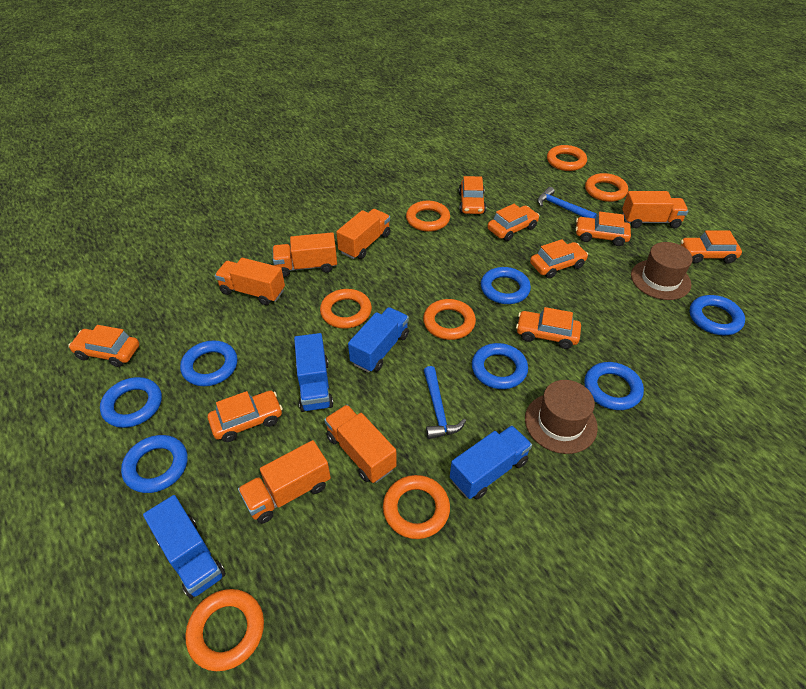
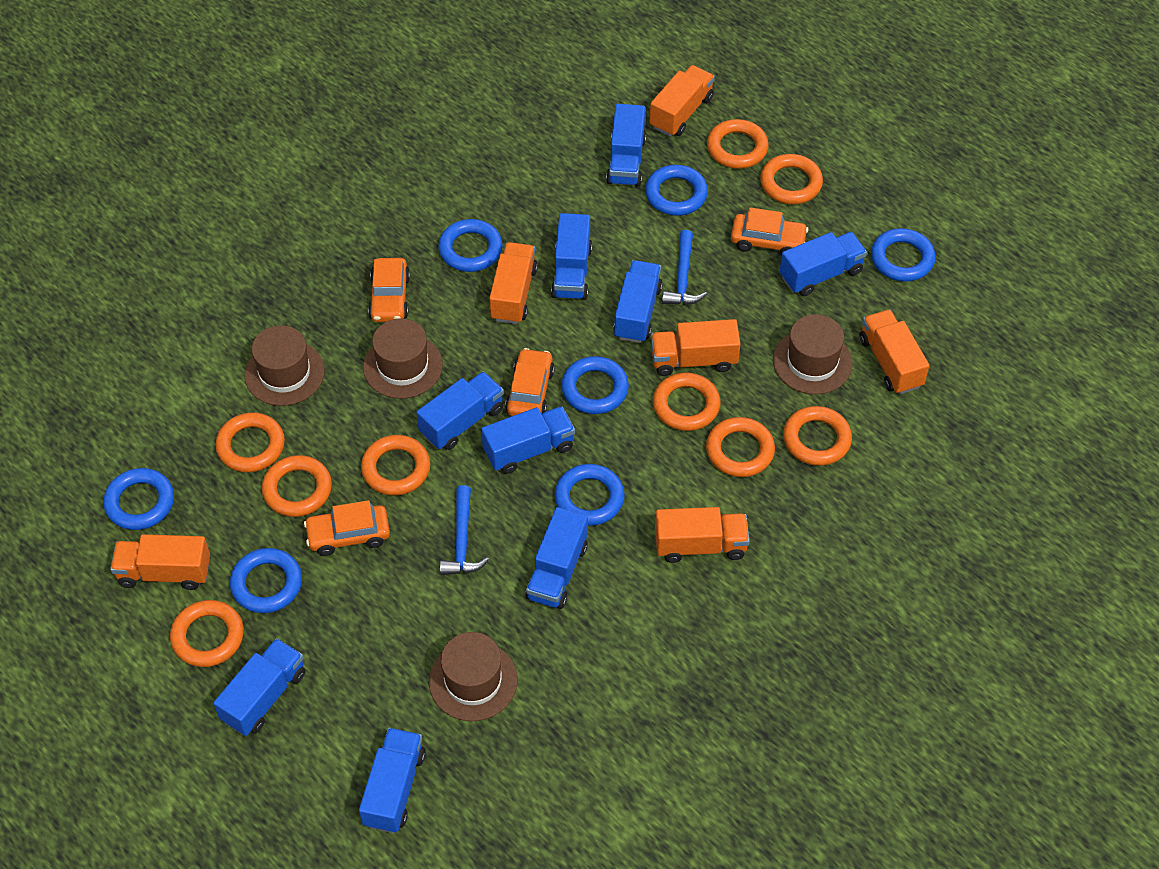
blue truck: [143,495,226,599] [294,333,333,412] [348,307,409,372] [450,425,532,500] = 4 -> [213,638,305,736] [359,728,426,833] [416,371,504,450] [481,406,575,474] [526,507,588,609] [551,213,592,300] [606,104,646,186] [613,260,663,343] [780,232,867,296] = 9
brown hat: [525,380,598,454] [631,242,693,300] = 2 -> [245,325,325,406] [363,318,443,399] [429,632,517,721] [773,314,853,394] = 4
orange car: [68,325,139,367] [208,390,283,442] [459,176,486,214] [487,204,540,241] [516,307,581,349] [530,239,588,279] [576,212,631,246] [681,230,742,264] = 8 -> [304,500,390,556] [368,258,410,322] [505,348,555,416] [731,207,808,255] = 4
orange ring: [185,589,264,671] [320,289,372,329] [383,475,450,539] [406,201,450,232] [423,299,476,340] [547,145,587,171] [585,173,628,202] = 7 -> [170,600,244,667] [215,412,285,472] [262,455,332,517] [361,435,430,496] [653,372,721,431] [706,417,775,477] [707,119,769,169] [760,154,823,204] [783,406,852,466] = 9

